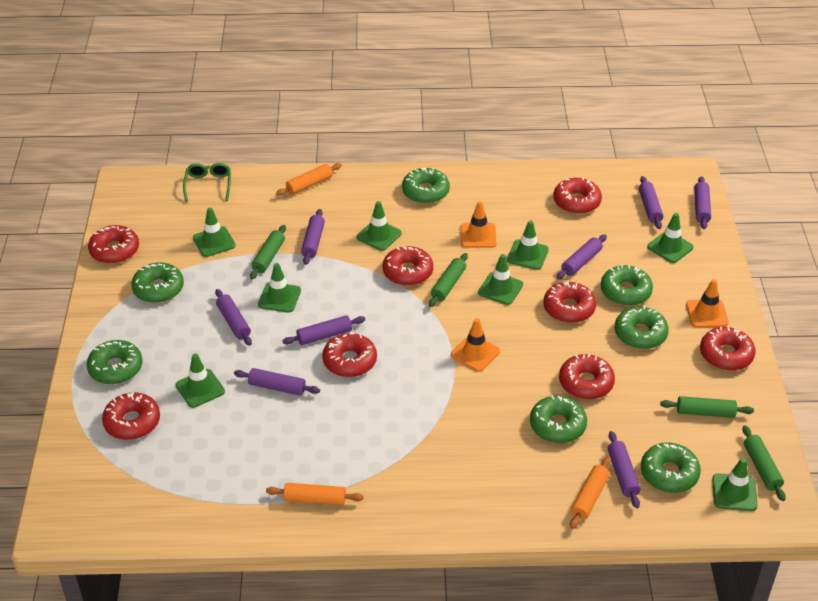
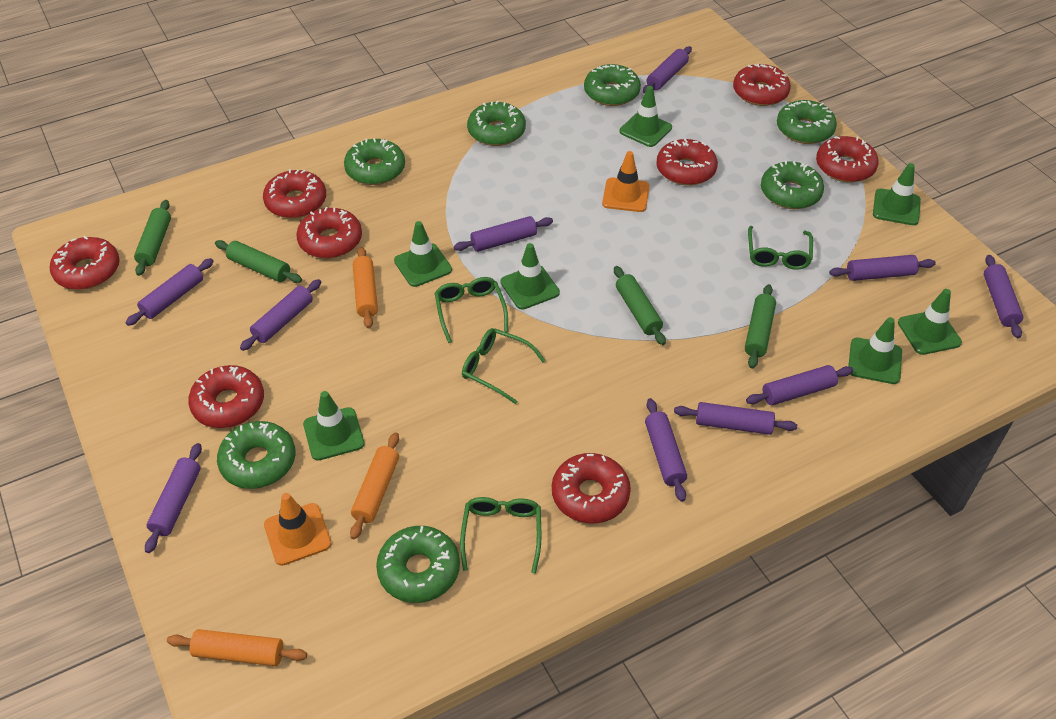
green glasses: [183,163,231,202] = 1 -> [435,277,508,343] [460,497,541,574] [462,328,546,404] [748,226,813,270] = 4
green traffic cone: [176,354,225,408] [193,208,236,257] [258,263,301,313] [357,201,402,251] [478,254,523,305] [507,220,549,270] [647,213,694,263] [712,458,758,511] = 8 -> [303,391,364,461] [394,221,452,287] [500,243,560,310] [619,86,672,147] [848,317,902,384] [873,163,921,225] [898,289,962,355] = 7
orange traffic cone: [451,318,500,372] [461,201,497,248] [686,279,729,328] = 3 -> [264,493,331,566] [602,151,650,212] = 2
purple rolling pin: [215,289,252,346] [234,368,320,396] [282,315,366,345] [301,209,325,265] [557,234,607,279] [608,431,641,508] [639,176,663,229] [694,176,711,229] = 8 -> [126,258,214,326] [145,443,202,553] [240,279,321,351] [454,216,553,252] [643,46,692,93] [645,398,687,502] [674,402,797,435] [746,365,853,405] [829,255,936,281] [984,255,1023,338] = 10

